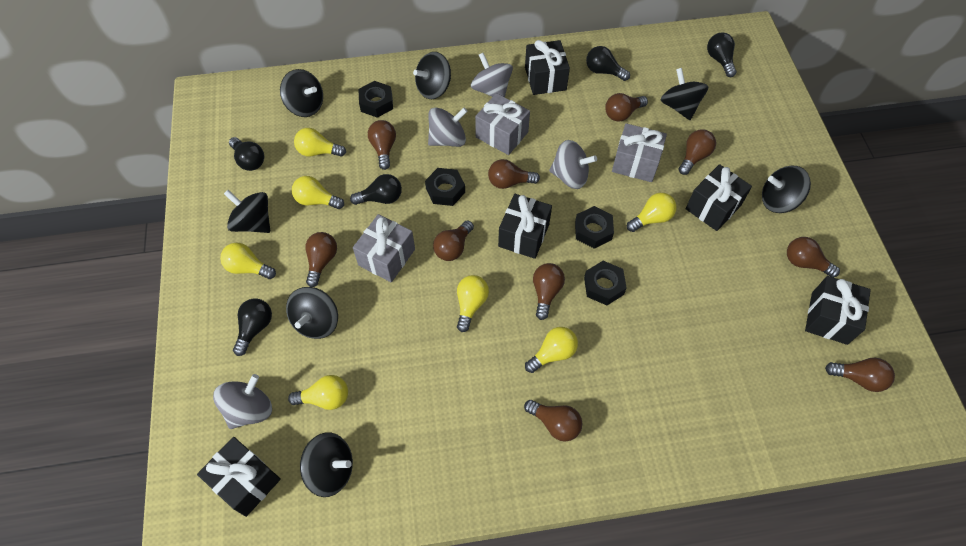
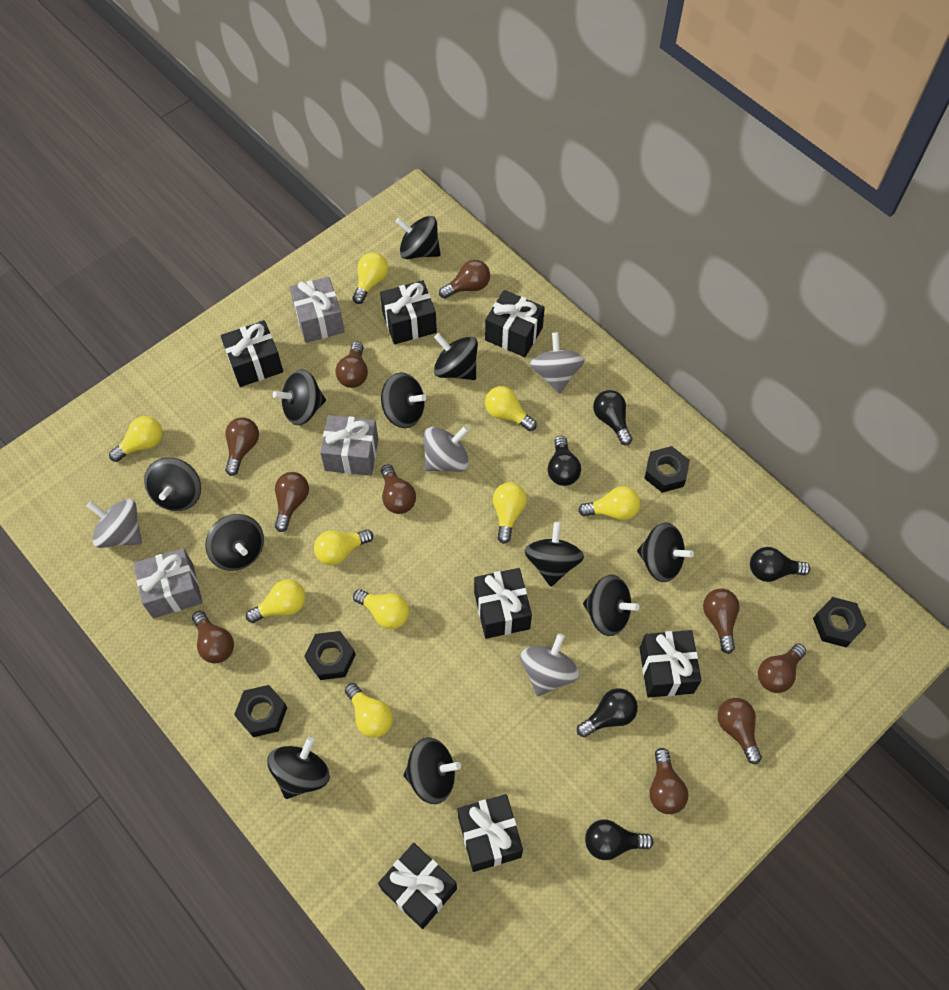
black gift: [197,437,281,517] [498,194,552,259] [525,40,570,95] [686,164,752,231] [805,276,871,345] = 5 -> [221,320,283,387] [378,843,457,929] [380,280,437,344] [458,794,523,872] [474,568,532,639] [485,290,545,357] [639,630,701,698] = 7
black spinning top: [224,190,270,233] [280,69,323,117] [286,287,338,339] [300,432,353,497] [413,52,451,99] [661,68,708,120] [762,166,811,213] = 7 -> [144,458,201,511] [205,514,264,571] [267,737,330,799] [273,369,326,425] [381,372,426,428] [395,216,441,259] [404,737,461,804] [434,333,478,380] [524,522,584,586] [583,575,640,636] [637,522,694,582] = 11
yellow light bulb: [220,242,276,279] [288,375,348,410] [292,176,344,209] [294,128,346,157] [457,275,489,332] [525,327,578,373] [627,193,677,232] = 7 -> [109,416,162,462] [246,580,306,623] [314,529,373,565] [345,683,393,738] [353,252,388,304] [353,589,409,629] [485,386,537,431] [493,482,527,544] [578,486,640,520] = 9

